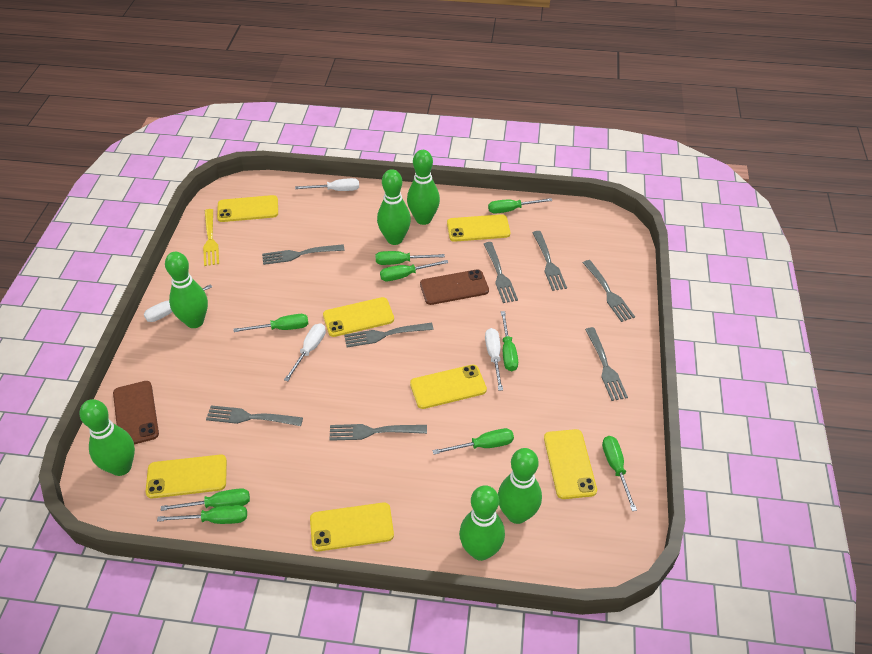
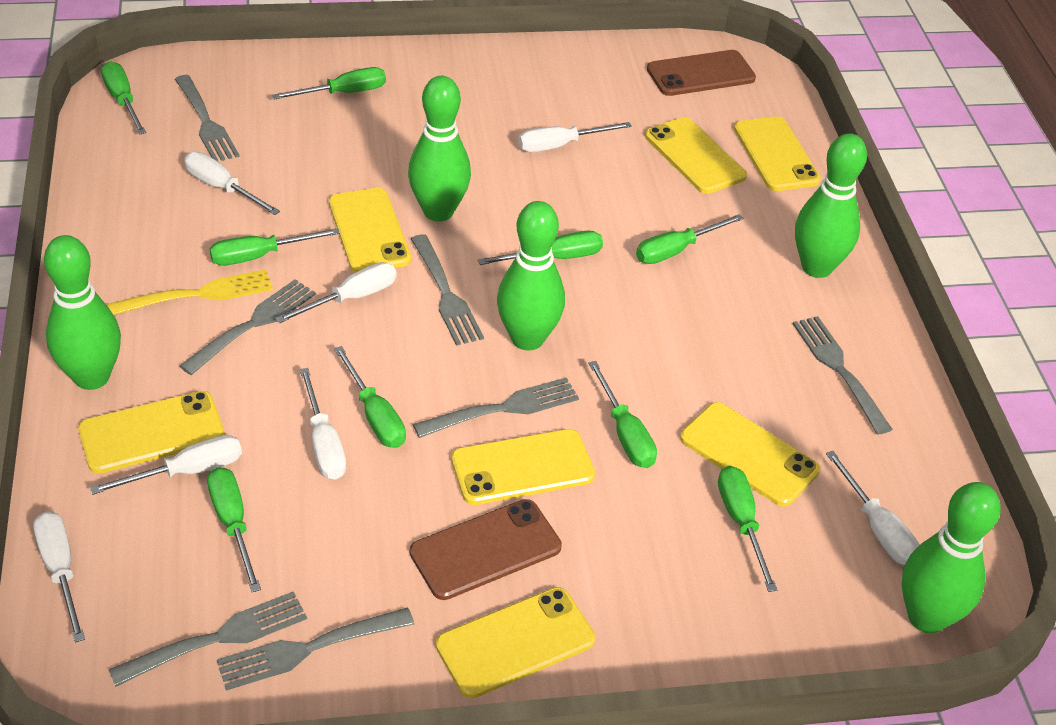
green bowling pin: [79,399,135,476] [165,252,208,328] [377,169,411,245] [407,150,440,225] [459,485,505,561] [498,448,542,524] = 6 -> [44,235,121,390] [408,76,471,221] [497,201,565,351] [795,134,867,278] [902,482,1001,633] = 5
grey fork: [206,405,303,426] [262,244,345,265] [329,424,427,441] [344,323,434,348] [484,242,518,303] [532,231,567,291] [583,260,635,322] [585,327,628,401] = 8 -> [108,591,307,687] [175,75,240,161] [179,279,316,375] [217,608,414,691] [411,234,484,346] [413,377,579,438] [793,316,893,435] = 7
white screwdriver: [144,284,212,322] [284,323,326,381] [295,178,359,191] [485,328,503,391] = 4 -> [33,511,85,643] [90,435,242,495] [184,152,280,215] [275,262,397,323] [300,368,346,480] [518,122,632,152] [826,451,919,565] = 7

